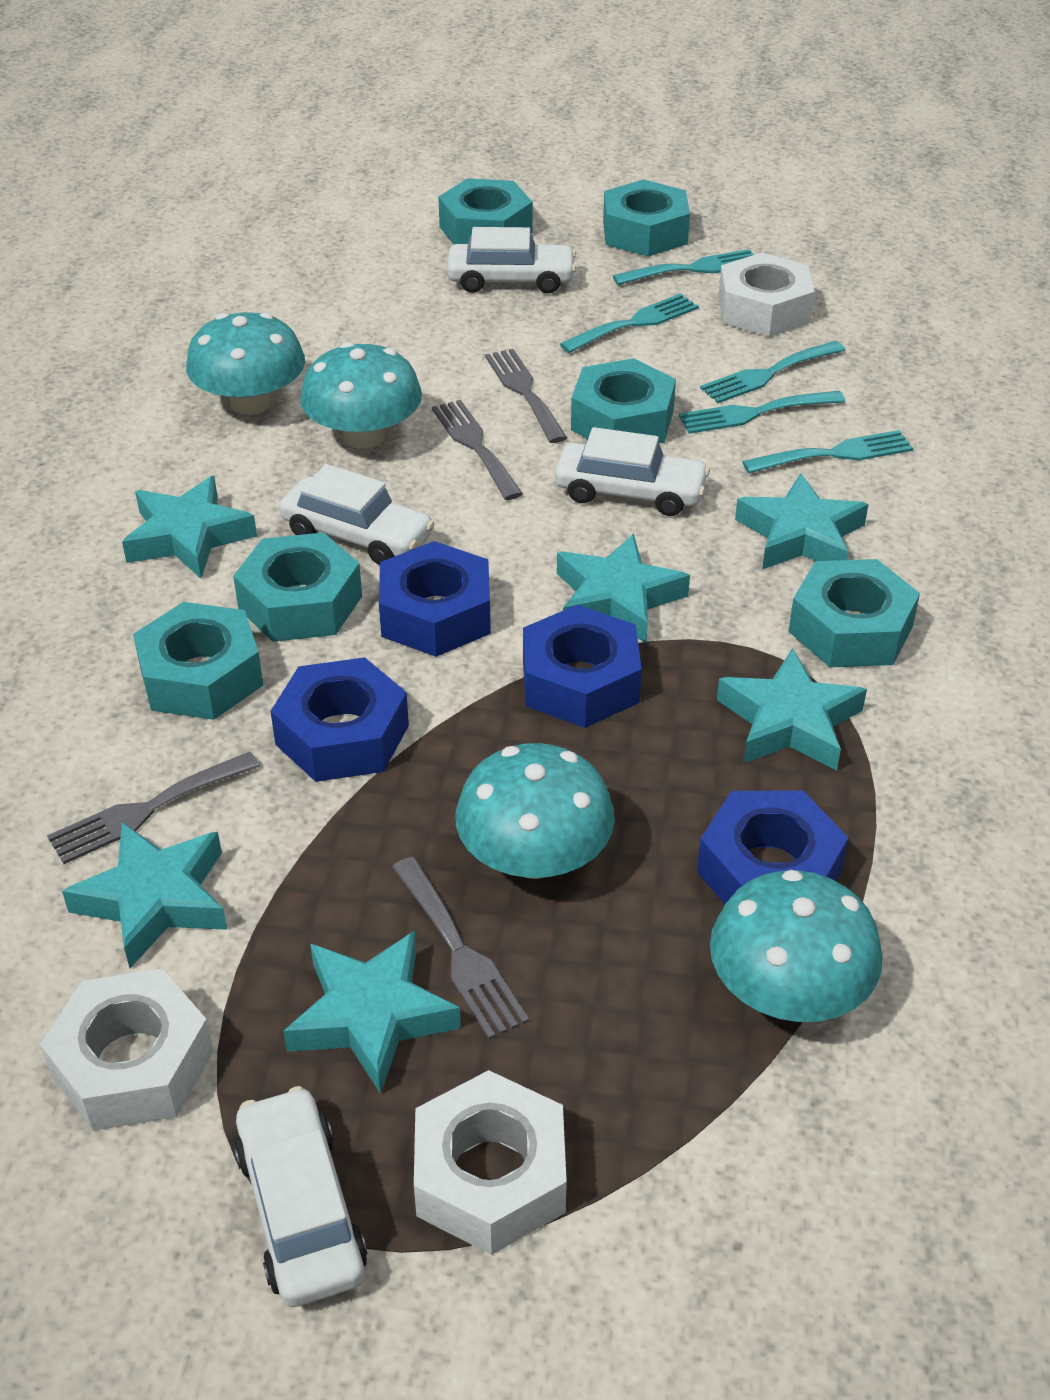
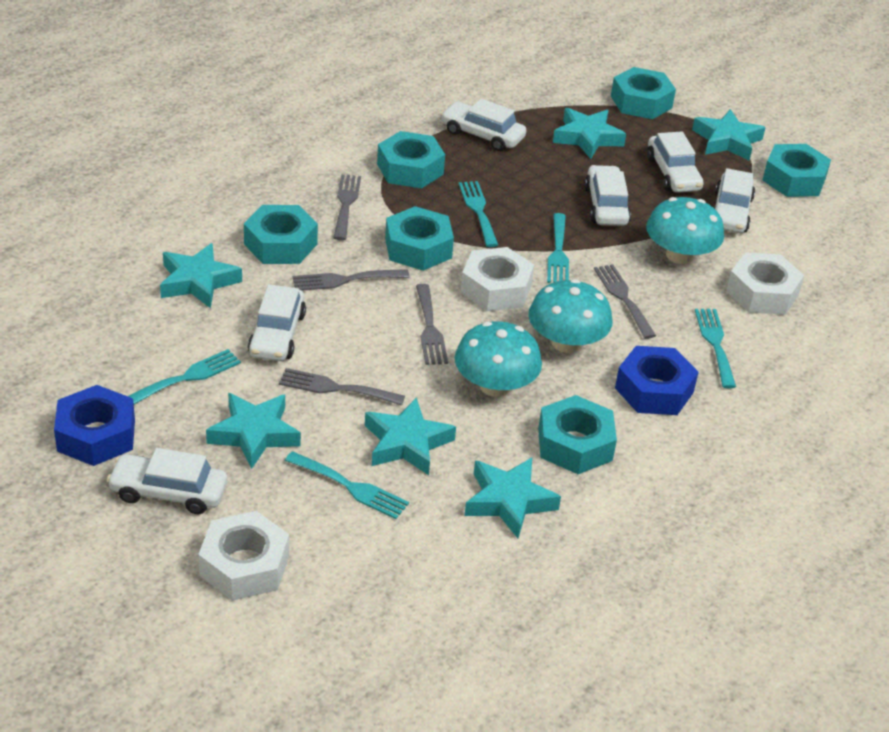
blue nut: [270,657,409,782] [379,541,491,657] [523,605,642,728] [697,790,848,904] = 4 -> [54,385,135,466] [615,346,699,415] = 2
grey fork: [47,752,260,864] [392,857,529,1039] [432,400,523,500] [485,349,567,443] = 4 -> [279,368,405,406] [293,269,410,291] [333,174,361,240] [416,284,448,365] [594,264,656,339] = 5
turquoise mushroom: [186,312,305,415] [300,342,422,449] [456,743,615,879] [710,870,883,1022] = 4 -> [455,321,542,397] [528,279,612,353] [646,197,724,264] = 3
white car: [234,1086,367,1307] [279,464,434,565] [447,227,576,294] [555,427,710,516] = 4 -> [107,448,227,514] [248,284,306,361] [441,99,526,151] [585,165,631,226] [647,132,704,193] [715,168,755,233] = 6

